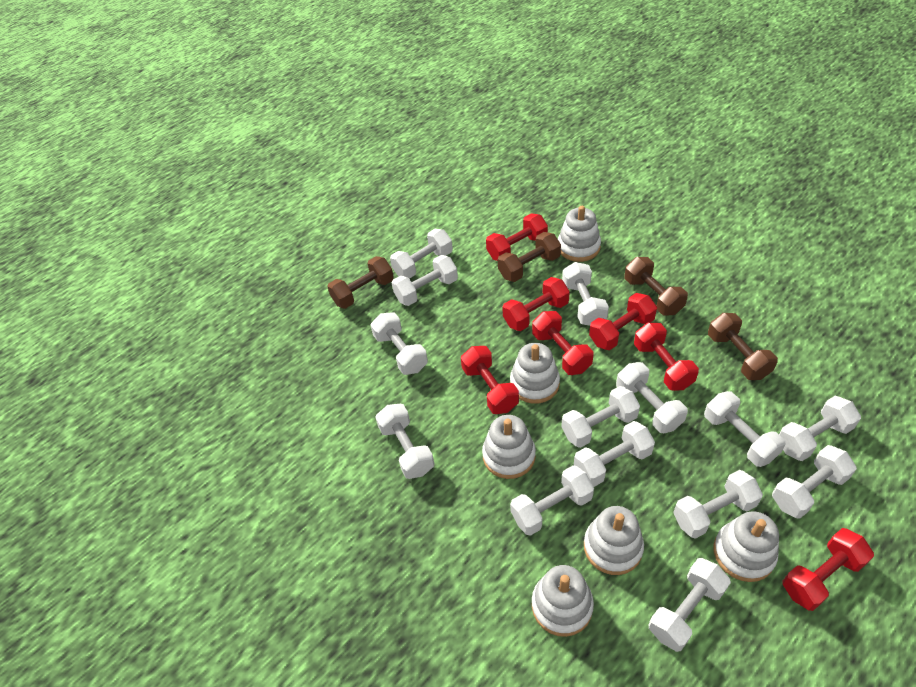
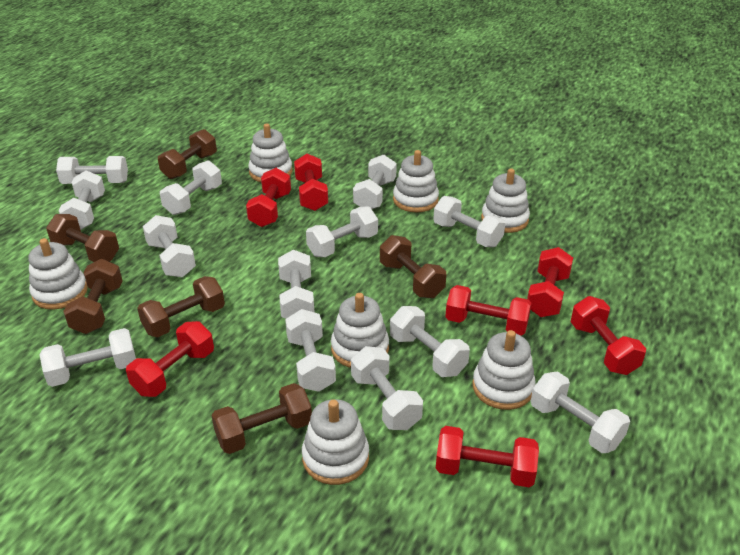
brown dumbbell: [327,256,394,309] [498,232,561,282] [624,257,688,316] [708,313,778,380] = 4 -> [46,214,119,262] [63,259,123,334] [137,276,225,337] [158,129,217,179] [211,383,312,454] [380,235,446,298] = 6
white dumbbell: [371,312,428,375] [375,404,434,479] [390,229,453,279] [392,255,458,306] [510,465,594,536] [561,386,640,448] [562,262,609,326] [574,421,655,487] [616,362,688,433] [649,558,731,652] [673,470,763,539] [704,391,786,467] [772,445,857,519] [779,396,861,461] = 14 -> [40,328,136,387] [56,156,128,184] [59,171,105,230] [143,215,196,277] [160,160,222,215] [278,250,314,319] [285,309,336,392] [306,206,378,257] [351,346,423,430] [353,155,397,209] [390,306,470,377] [433,196,505,247] [531,372,630,453] = 13
white stacking toy: [482,415,536,479] [510,343,560,404] [532,565,594,637] [558,206,601,262] [584,506,644,575] [714,511,779,582] = 6 -> [28,238,88,310] [248,123,292,182] [302,399,369,485] [331,293,389,368] [393,150,439,212] [472,330,535,410] [481,169,530,233] = 7

